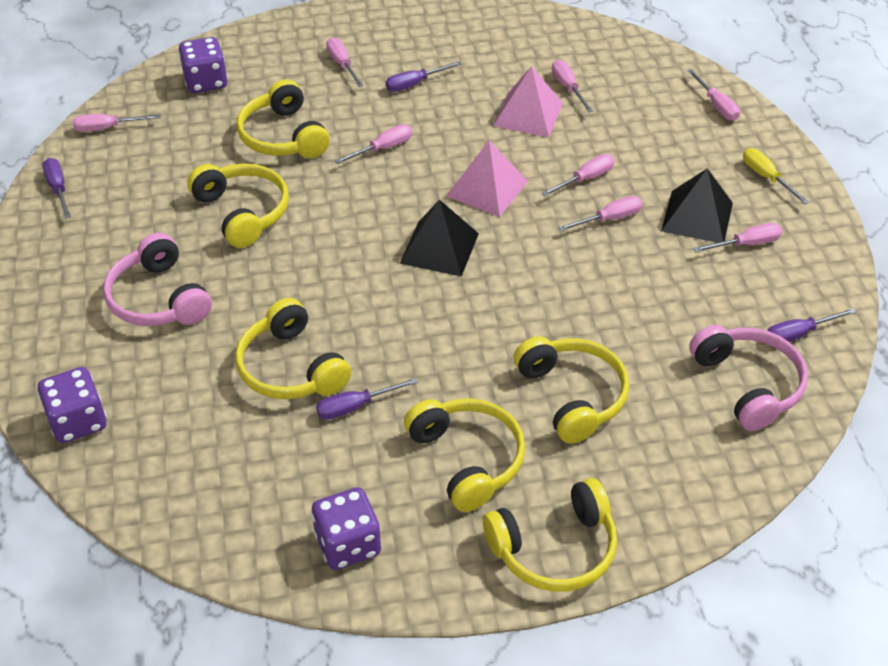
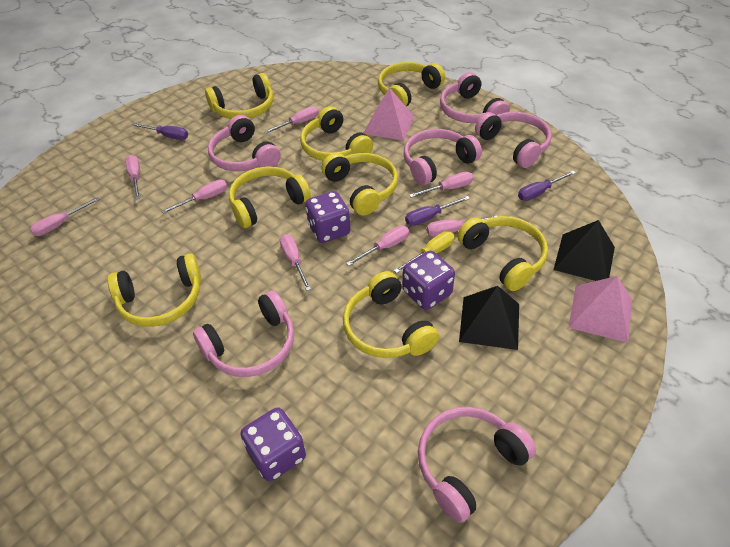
pink headphones: [103,233,212,326] [689,325,808,431] = 2 -> [193,290,294,377] [208,115,281,171] [404,129,482,185] [418,407,536,523] [440,72,510,123] [475,112,552,168] = 6
purple screwdriver: [42,158,71,219] [316,378,418,420] [386,61,462,92] [767,308,856,342] = 4 -> [132,123,188,140] [405,196,470,226] [518,171,576,201] = 3
yellow headphones: [187,163,289,248] [235,298,351,399] [236,79,330,158] [404,398,525,512] [483,478,617,592] [513,336,630,443] = 6 -> [108,253,202,327] [205,73,273,119] [229,166,311,228] [300,106,373,161] [321,153,398,216] [343,271,439,358] [378,62,445,106] [457,216,548,291] = 8

